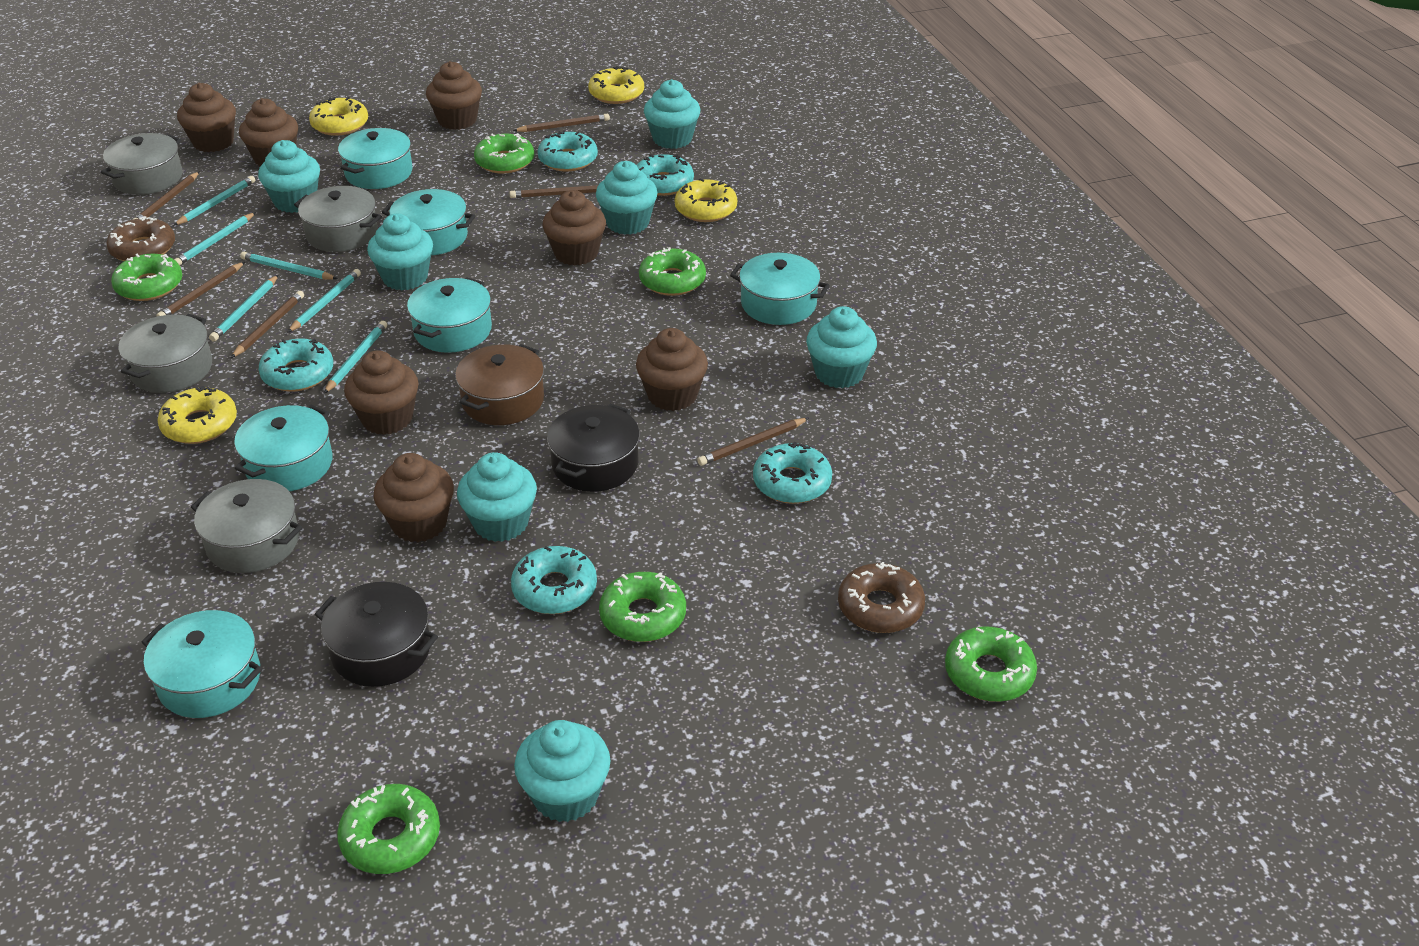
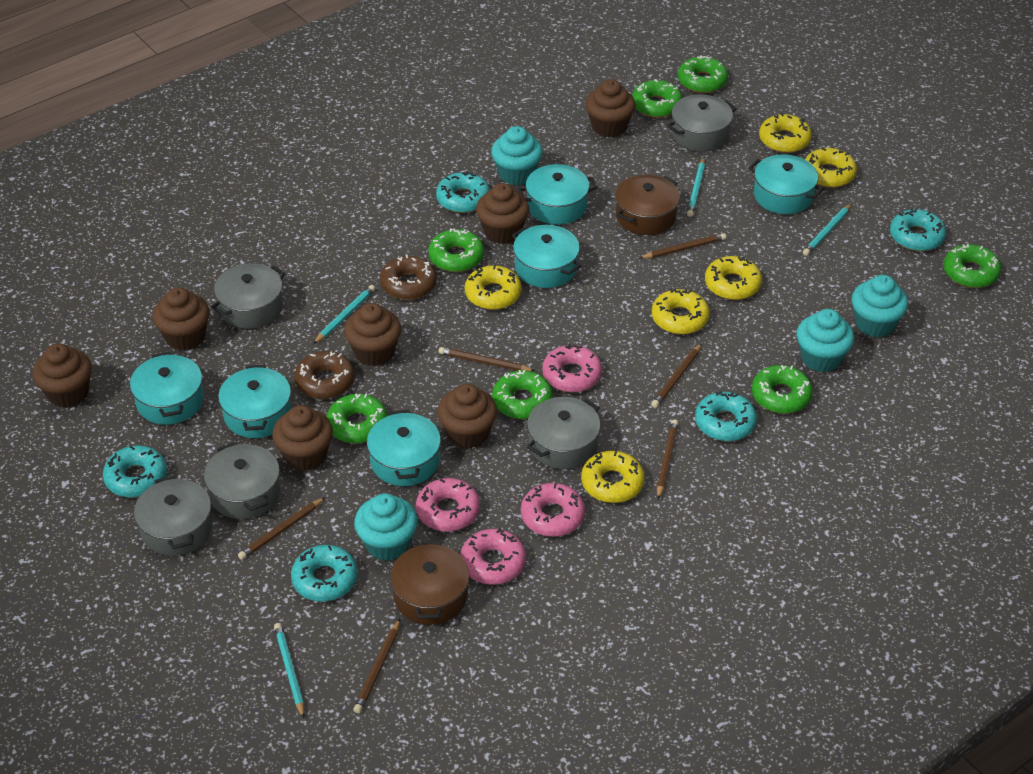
black pot: [315,582,438,687] [547,404,640,492] = 2 -> none = 0
brown pot: [455,344,544,425] = 1 -> [390,541,469,625] [615,174,680,235] = 2
green donut: [111,254,182,301] [337,784,440,874] [474,133,534,174] [599,572,686,642] [639,247,706,296] [945,626,1037,702] = 6 -> [326,393,387,443] [428,228,484,272] [492,370,553,419] [632,79,683,118] [678,55,728,93] [752,365,813,413] [943,244,1001,288] = 7
grey pot: [101,133,183,195] [119,314,212,393] [191,479,302,573] [294,186,382,252] = 4 -> [134,476,213,556] [204,442,280,519] [211,263,285,329] [527,397,601,469] [667,95,736,151] = 5
pink donut: none = 0 -> [416,478,480,532] [460,528,526,585] [521,483,585,537] [542,344,602,392] = 4
turquoise cupcake: [258,140,320,213] [367,214,433,290] [457,452,537,542] [514,720,610,822] [596,161,658,235] [644,79,700,149] [806,306,877,388] = 7 -> [354,493,417,561] [491,126,543,185] [797,309,854,373] [851,275,908,337] = 4
turquoise pencil: [173,176,255,226] [174,212,256,265] [209,275,278,341] [240,252,338,279] [287,269,361,333] [324,321,387,393] = 6 -> [274,623,304,719] [313,285,375,344] [687,158,705,217] [803,203,852,256] = 4
yellow donut: [157,386,237,444] [309,97,368,136] [588,66,644,104] [675,179,737,222] = 4 -> [465,265,522,310] [581,451,645,503] [652,289,710,334] [705,256,762,300] [759,113,812,153] [805,148,857,188] = 6

